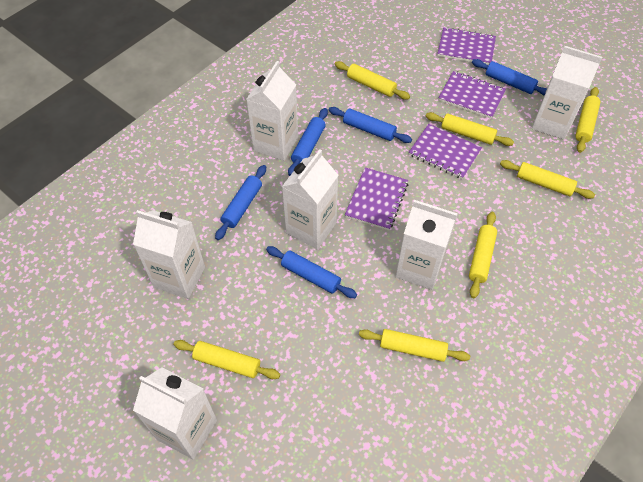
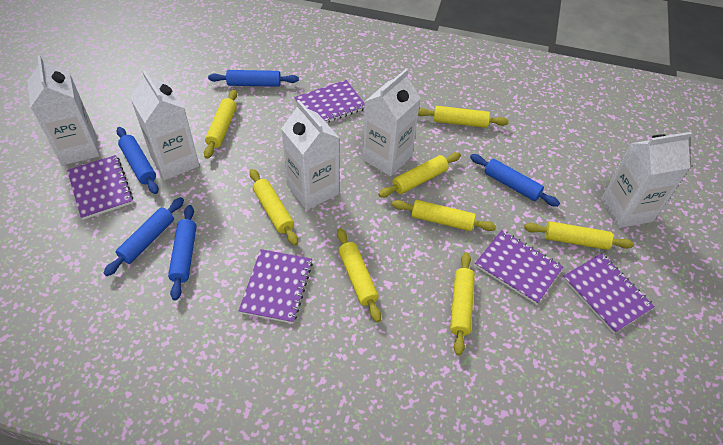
purple notebook: [345,168,408,230] [409,124,482,179] [437,27,496,65] [438,71,506,119] = 4 -> [67,155,133,220] [239,249,313,324] [294,80,365,123] [475,230,563,305] [563,253,655,334] = 5
white carton: [133,210,205,299] [133,367,217,460] [246,61,298,161] [282,150,338,250] [395,200,458,290] [532,46,602,140] = 6 -> [27,55,100,165] [130,70,200,180] [281,100,339,210] [362,69,421,176] [601,132,692,228] = 5
yellow rolling pin: [173,340,280,379] [335,61,410,100] [359,329,470,362] [426,112,514,146] [469,212,497,298] [500,160,595,199] [575,87,601,153] = 7 -> [204,89,237,159] [250,169,298,245] [337,228,381,322] [378,152,461,198] [392,200,496,231] [418,106,509,128] [450,252,475,355] [524,221,634,250] = 8

